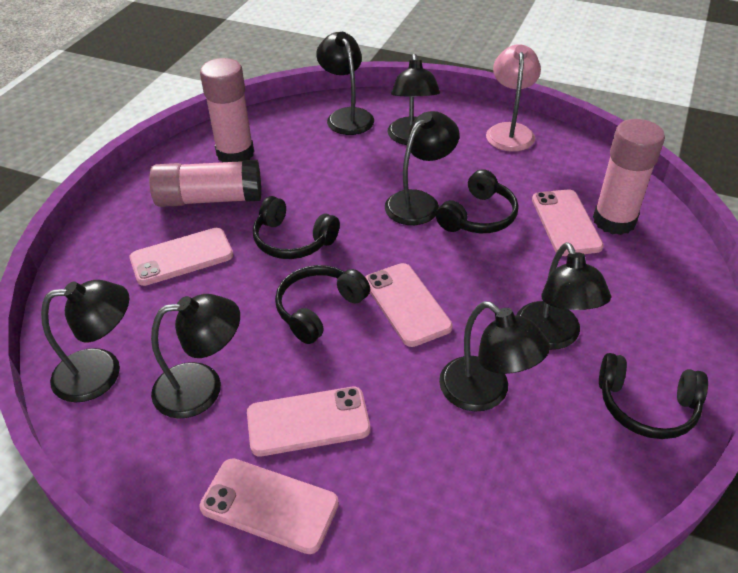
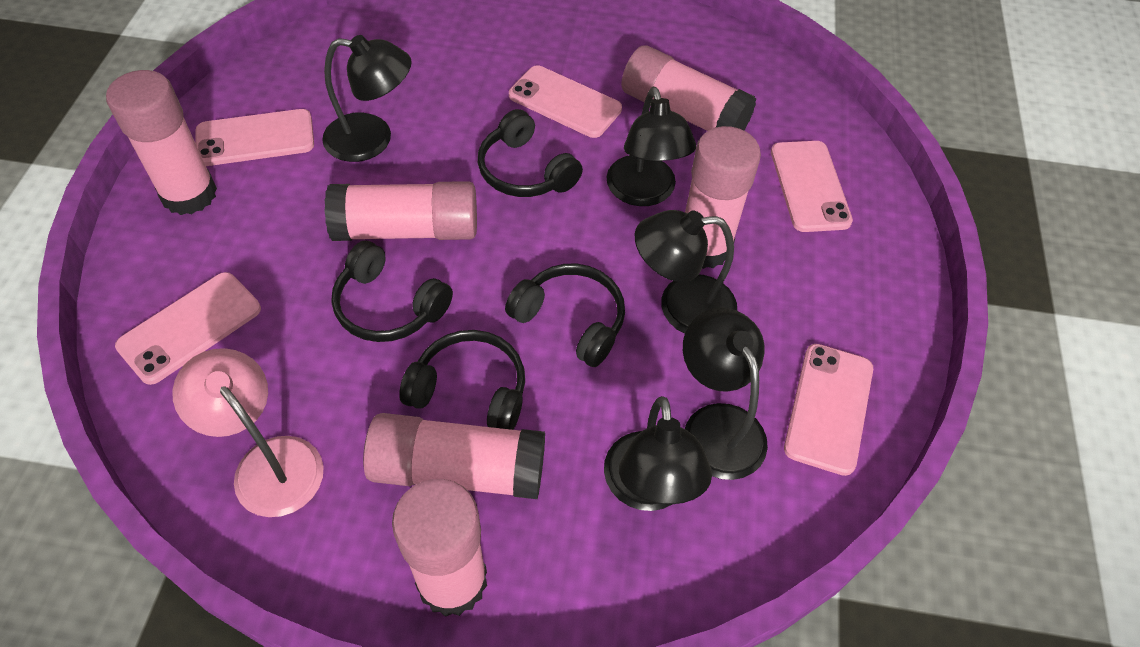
black lamp: [41,280,129,402] [151,294,240,419] [316,32,374,135] [385,111,460,225] [387,54,440,145] [439,301,550,412] [517,242,611,350] = 7 -> [322,35,411,162] [604,396,712,511] [606,87,696,206] [635,210,737,334] [683,307,768,480] = 5
pink glue stick: [149,160,261,207] [200,58,254,162] [593,119,665,235] = 3 -> [106,70,217,215] [325,181,477,241] [363,413,545,499] [392,479,487,617] [621,45,756,131] [685,126,761,269] = 6

